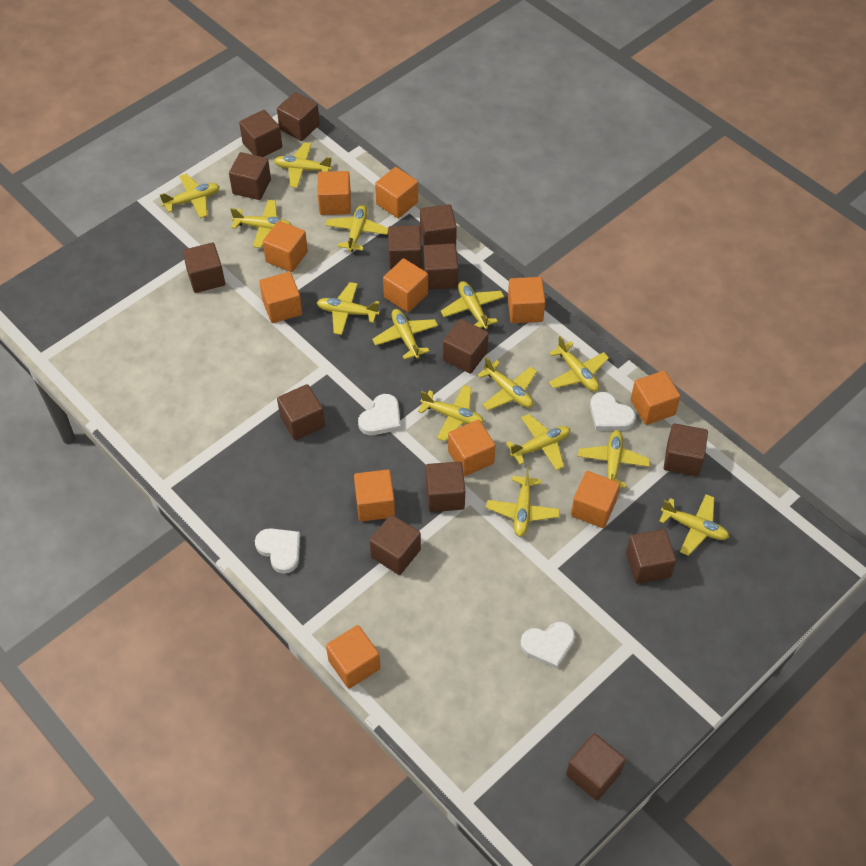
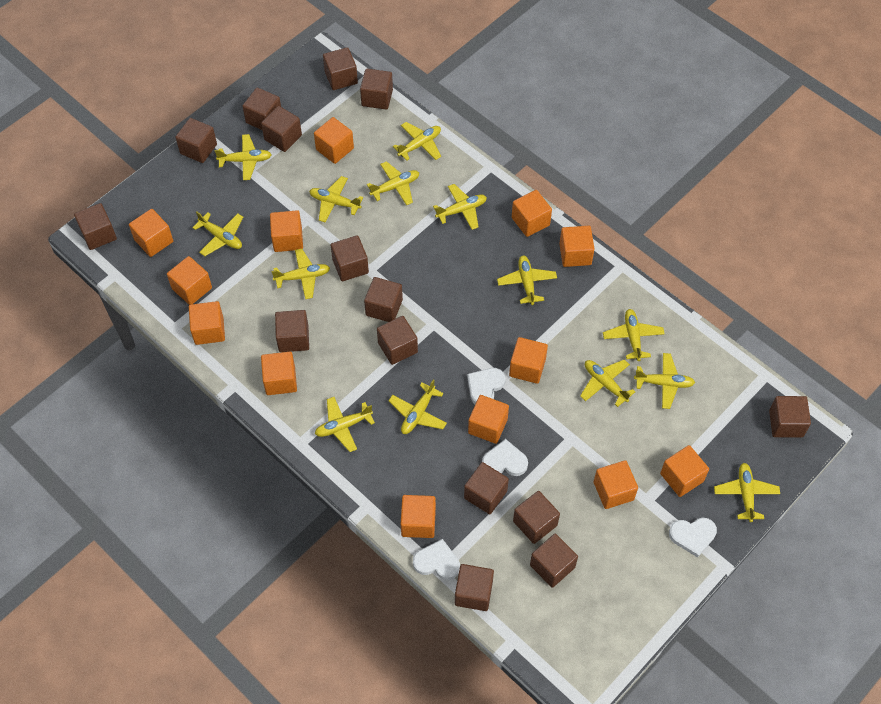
brown cube: [183,243,225,293] [229,152,271,200] [239,110,282,157] [277,92,320,141] [277,384,325,440] [370,514,421,575] [388,225,422,270] [420,204,457,245] [423,243,458,290] [426,461,465,512] [443,319,489,374] [566,733,626,801] [626,529,676,584] [664,423,708,476] = 14 -> [74,203,117,250] [175,118,217,163] [242,88,281,130] [261,106,302,152] [275,310,309,352] [323,47,358,90] [331,235,369,281] [360,69,393,110] [364,277,403,322] [377,316,418,365] [455,564,494,611] [464,462,509,514] [513,491,560,544] [530,534,578,588] [769,396,811,438] = 15
orange cube: [259,272,302,323] [263,221,308,272] [317,171,351,215] [326,625,380,689] [354,470,395,521] [375,167,418,218] [383,258,428,312] [448,420,496,476] [508,277,545,323] [571,471,620,528] [631,371,680,425] = 11 -> [129,209,173,257] [167,256,212,305] [189,301,225,345] [261,352,297,395] [270,210,303,252] [314,117,354,164] [401,495,436,538] [468,395,509,444] [509,337,548,384] [512,190,552,237] [559,226,595,267] [594,460,638,509] [660,445,709,497] = 13

